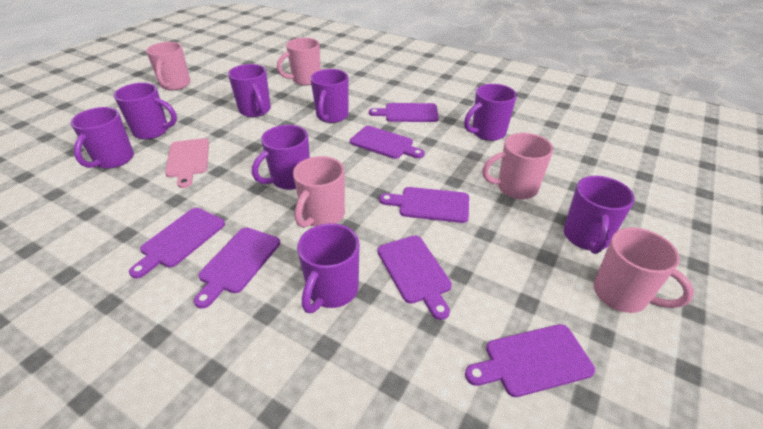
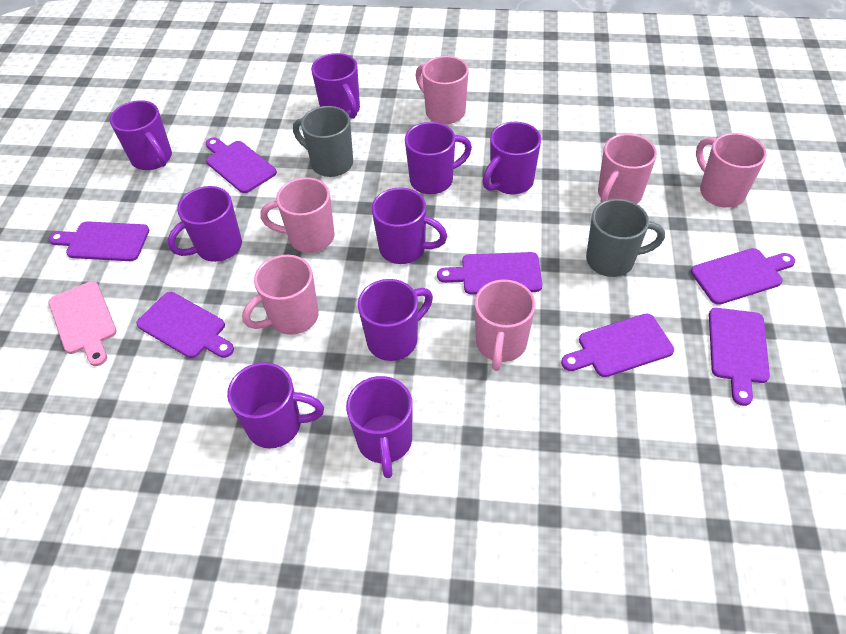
grey mug: none = 0 -> [293,106,353,177] [586,199,665,277] = 2
pink mug: [146,42,190,91] [277,38,321,86] [293,156,345,228] [482,133,553,199] [594,227,694,313] = 5 -> [242,255,319,335] [260,177,334,253] [415,56,469,124] [474,279,535,371] [598,134,657,204] [696,133,767,207] = 6
purple mug: [71,107,134,169] [114,83,177,139] [228,64,271,117] [252,125,310,190] [297,223,360,313] [310,69,349,123] [464,84,517,141] [564,176,635,254] = 8 -> [110,100,172,170] [167,186,242,262] [227,362,324,449] [311,53,360,119] [346,376,412,478] [358,279,433,361] [372,188,447,264] [405,122,472,194] [483,122,541,194] = 9

